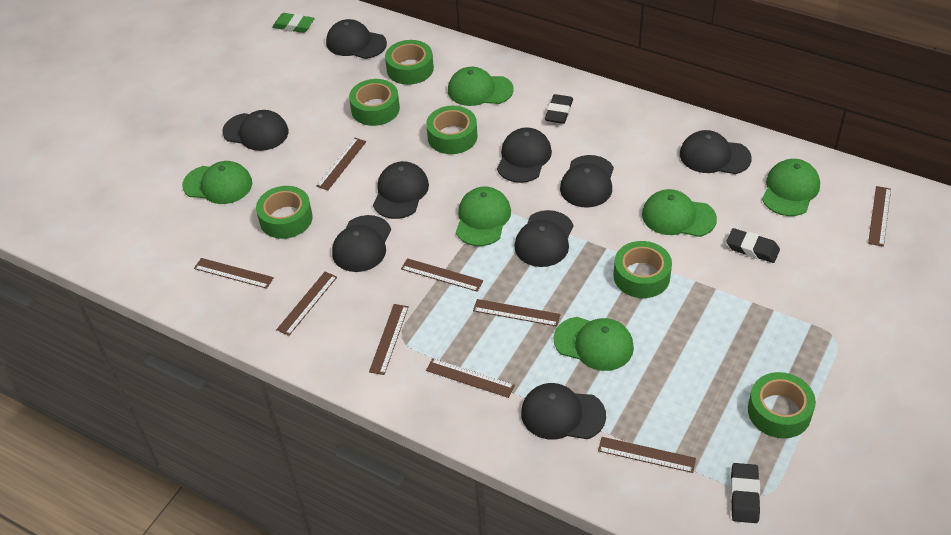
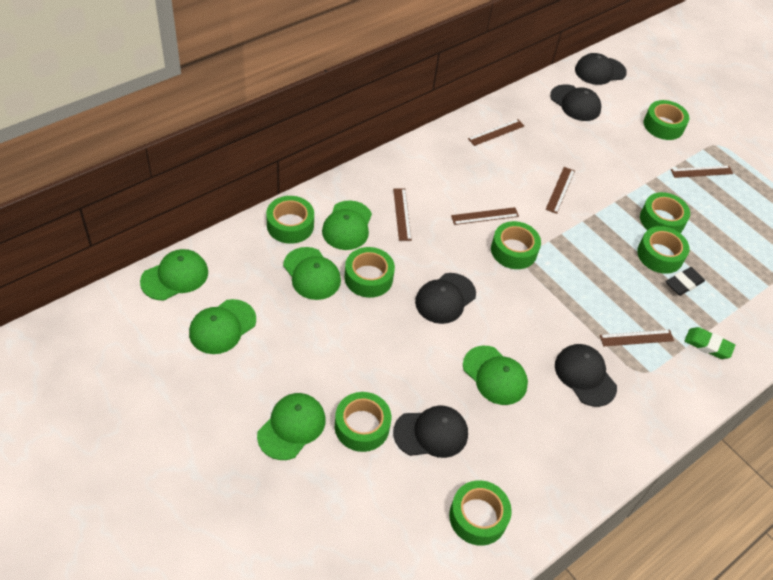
black cap: [222,110,289,151] [326,19,387,59] [332,215,391,272] [373,161,429,219] [497,127,552,183] [514,210,573,267] [521,383,606,439] [560,155,614,208] [680,130,752,174] = 9 -> [393,405,468,458] [415,273,476,324] [550,84,601,121] [555,344,617,407] [575,53,627,85] = 5
black eraser: [545,94,573,124] [726,228,780,263] [731,463,760,523] = 3 -> [666,267,705,296] = 1
brown ruler: [194,258,274,289] [276,272,337,336] [316,138,366,190] [369,304,409,375] [401,258,483,292] [426,358,515,398] [473,299,560,327] [598,437,696,473] [868,186,891,247] = 9 -> [393,189,412,241] [451,207,519,225] [468,119,524,146] [546,167,575,214] [600,330,674,346] [671,165,733,178] = 6
green tape: [256,186,313,239] [349,79,400,126] [385,40,434,85] [426,106,478,154] [614,241,672,298] [748,372,816,438] = 6 -> [266,196,314,244] [335,392,391,452] [344,247,395,298] [449,480,512,546] [491,221,541,269] [637,226,690,274] [640,192,690,233] [644,100,689,140] = 8

